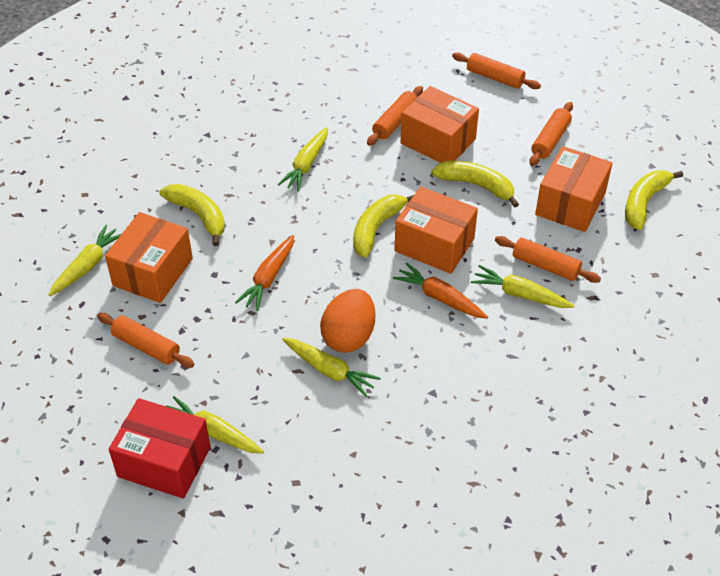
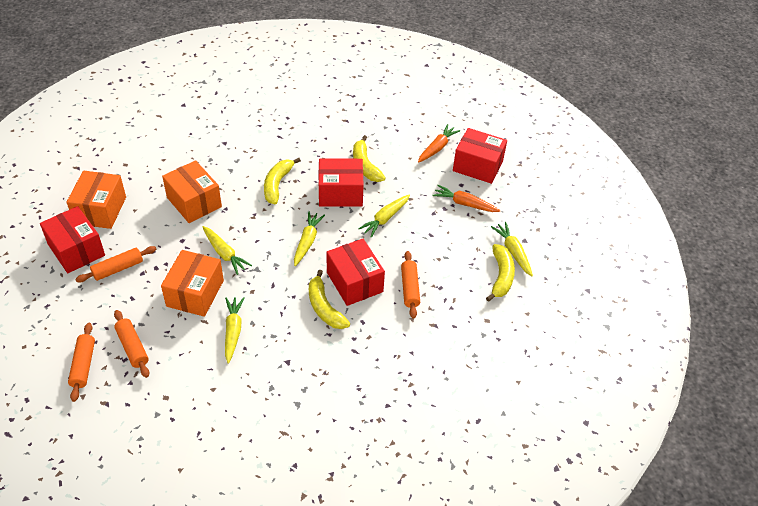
orange box: [105,212,193,303] [395,187,478,274] [401,86,479,163] [535,146,613,232] = 4 -> [66,171,126,229] [161,250,224,317] [162,160,222,223] = 3
orange egg: [320,289,375,353] = 1 -> none = 0
orange rolling pin: [97,313,194,368] [367,86,423,146] [452,52,541,89] [495,236,601,283] [530,102,573,166] = 5 -> [68,323,95,402] [75,246,156,282] [114,310,149,378] [401,251,420,319] = 4
red box: [109,398,211,499] = 1 -> [40,206,105,273] [318,159,364,207] [327,239,385,306] [453,128,507,184] = 4

